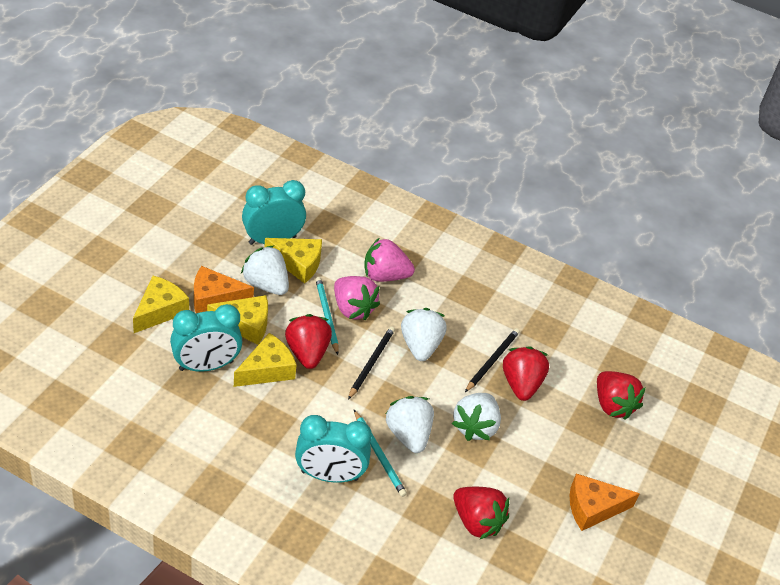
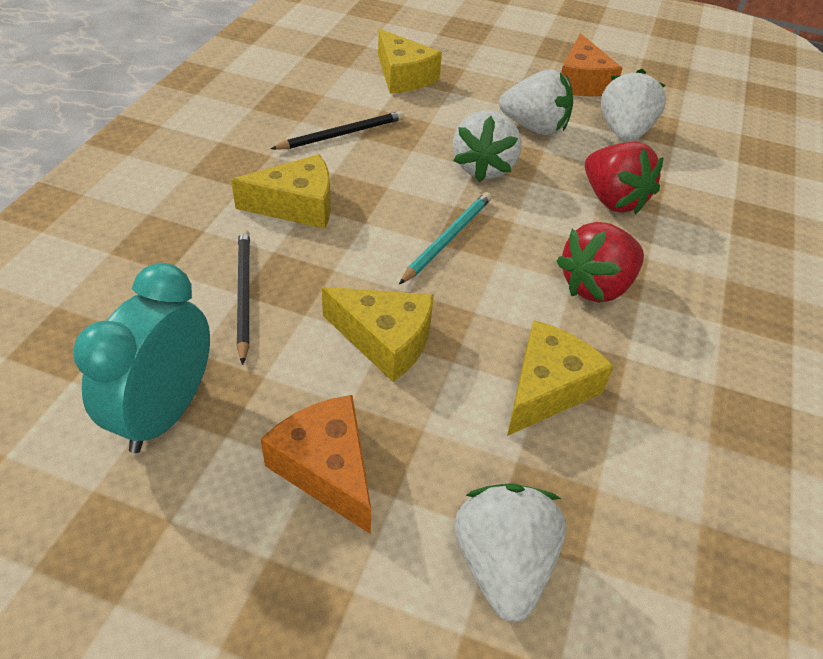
pink strawberry: [334,276,380,320] [364,237,415,282] = 2 -> none = 0
red strawberry: [285,314,332,369] [453,487,509,539] [503,346,549,401] [597,371,646,420] = 4 -> [556,222,644,303] [585,142,663,214] = 2
turquoise clock: [170,304,242,372] [242,180,306,245] [295,415,372,483] = 3 -> [73,263,210,453] = 1
turquoise pencil: [315,277,339,355] [354,410,407,497] = 2 -> [399,192,492,284] = 1

